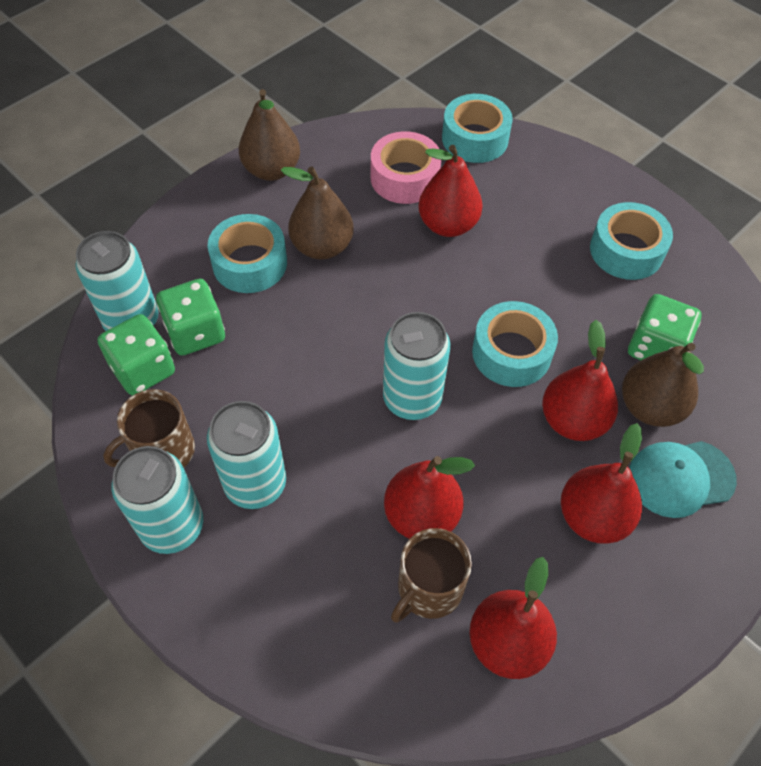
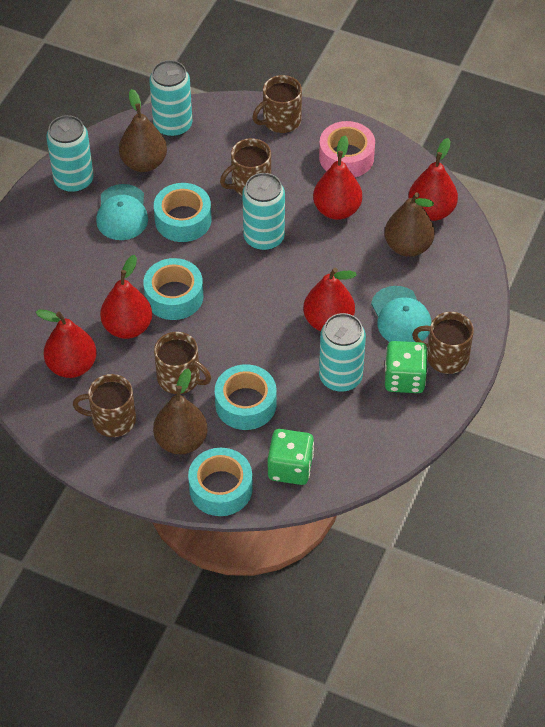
brown mug: [103,389,195,468] [391,528,472,623] = 2 -> [73,374,136,437] [154,332,211,394] [220,138,271,195] [252,75,302,133] [412,312,474,374] = 5
green dice: [97,314,175,396] [156,279,225,356] [628,294,702,360] = 3 -> [268,429,314,485] [385,341,428,393] = 2
turquoise cap: [629,441,737,518] = 1 -> [96,184,148,240] [371,286,431,342] = 2

